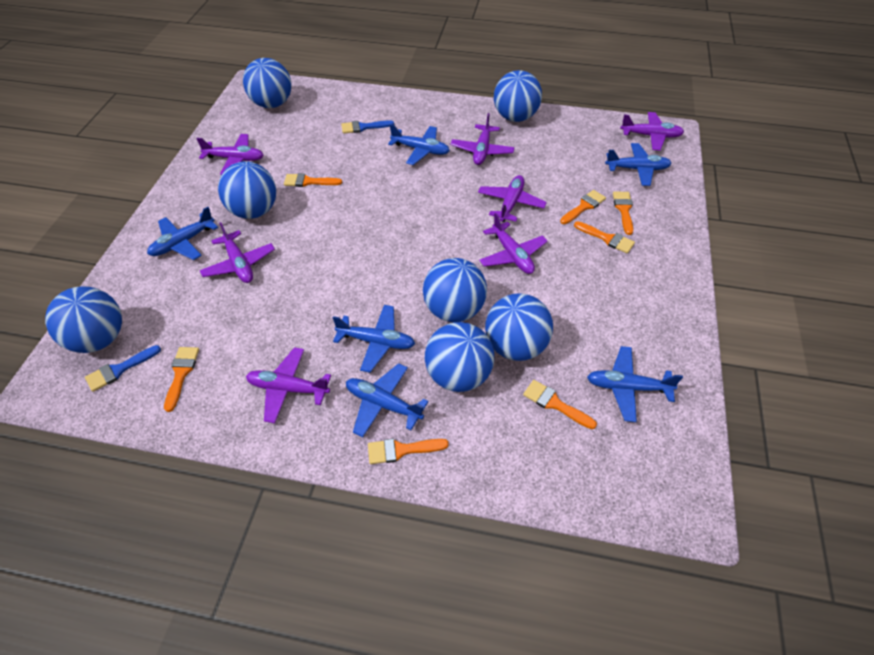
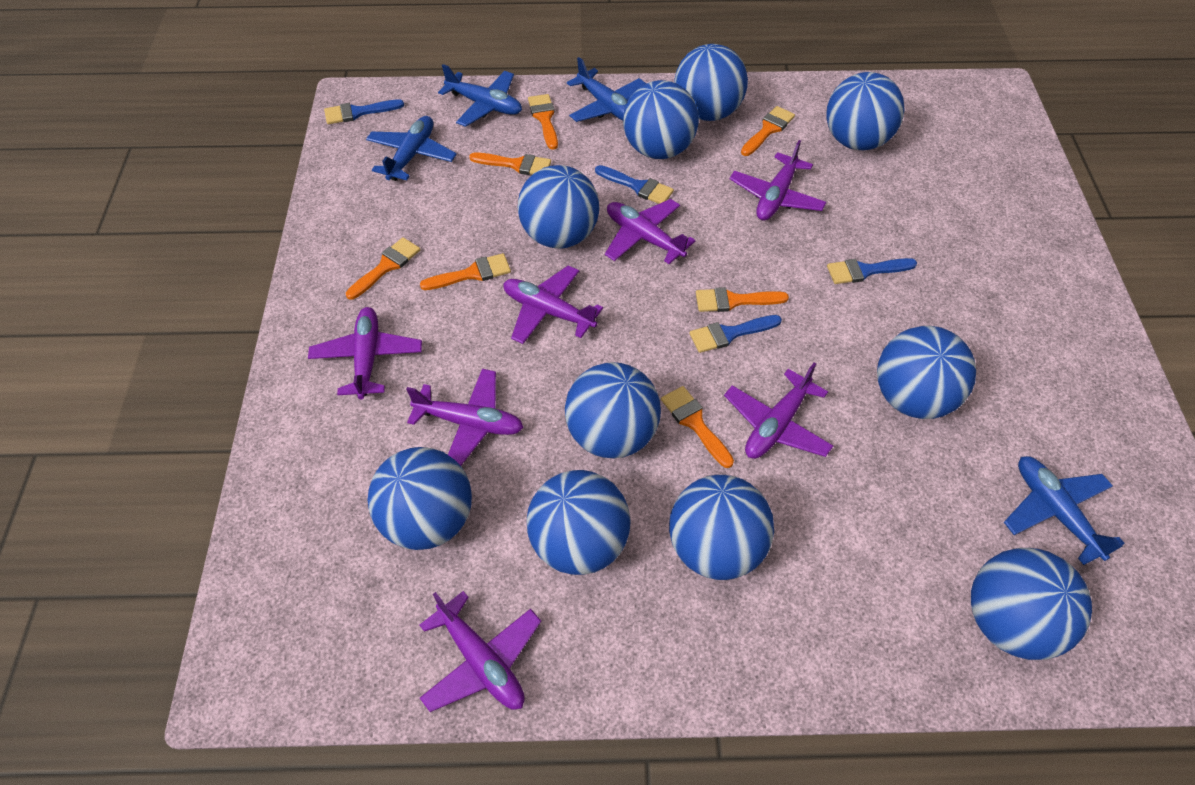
blue ball: [45,286,122,353] [218,161,276,219] [243,58,291,108] [423,258,487,322] [425,322,494,392] [485,293,553,361] [494,70,542,122] = 7 -> [368,447,472,550] [518,165,599,249] [527,470,631,575] [565,362,661,458] [623,80,699,159] [669,475,774,580] [675,44,748,121] [827,72,905,150] [877,326,976,419] [971,548,1092,660] = 10
blue brush: [85,345,161,392] [341,120,394,134] = 2 -> [324,99,404,124] [595,165,674,204] [690,315,782,353] [827,258,917,284] = 4
blue plane: [147,207,218,260] [333,305,415,373] [346,363,428,437] [388,124,450,165] [587,346,683,422] [605,143,672,186] = 6 -> [366,116,457,181] [438,64,522,127] [567,57,646,122] [1004,456,1125,565] = 4

